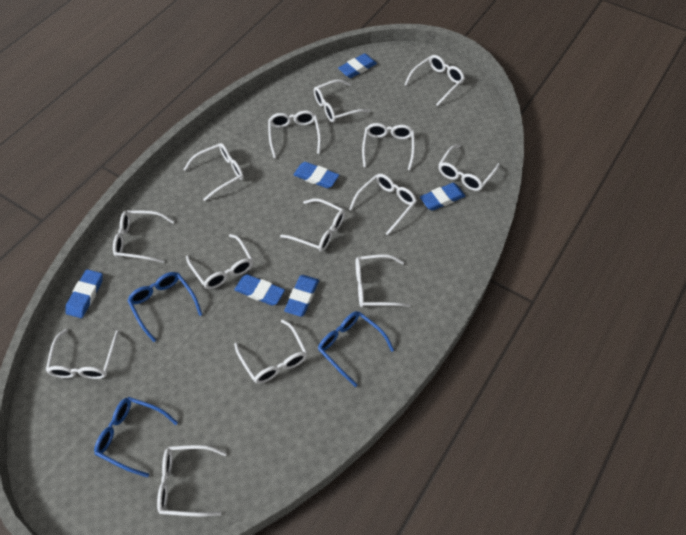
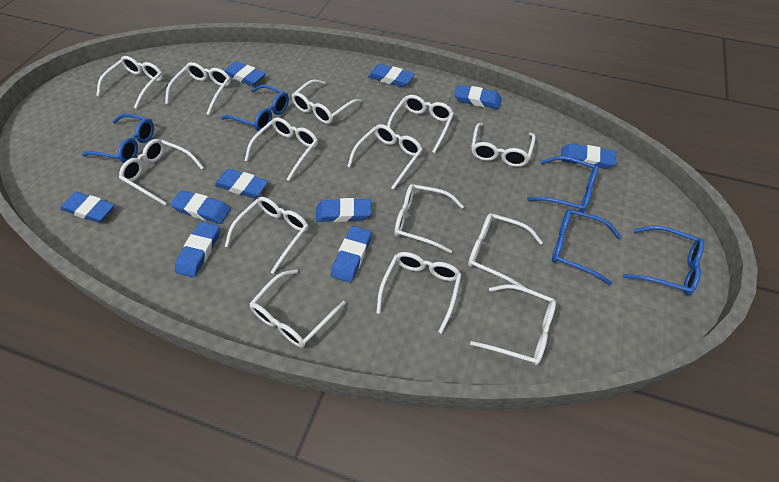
blue eraser: [65,269,103,318] [234,274,285,306] [284,275,319,317] [293,162,339,188] [338,53,377,78] [420,183,465,211] = 6 -> [61,192,115,223] [170,190,231,224] [175,222,220,278] [215,169,269,198] [224,61,266,86] [316,198,371,222] [331,226,372,283] [368,64,415,87] [454,85,502,109] [561,143,616,169] = 10
blue glasses: [94,397,178,478] [127,272,203,342] [318,311,394,387] = 3 -> [82,113,154,163] [221,84,289,131] [527,156,599,213] [552,209,621,286] [623,226,704,295] = 5

